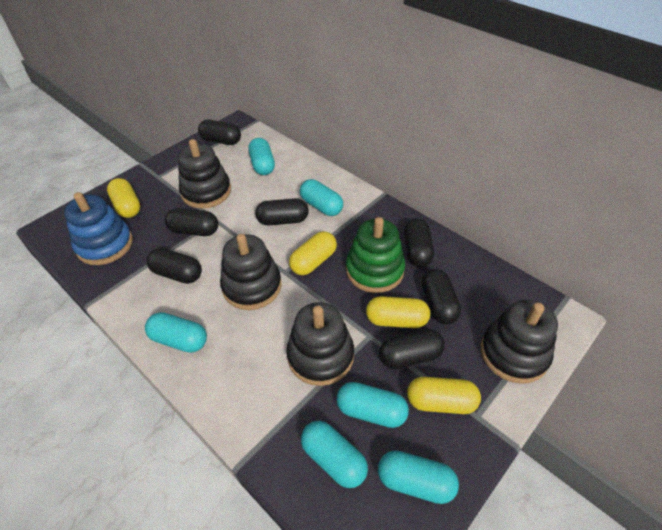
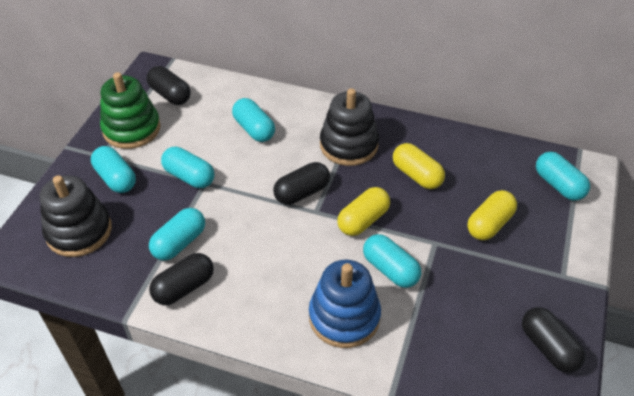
black capsule: [147,248,202,284] [165,208,218,236] [198,120,241,145] [255,198,309,225] [379,329,445,369] [404,218,434,267] [422,269,461,324] = 7 -> [146,66,191,105] [149,253,214,305] [273,162,330,205] [522,307,585,373] = 4
black stacking toy: [178,139,231,208] [220,234,282,310] [286,302,354,386] [481,299,558,384] = 4 -> [40,175,112,257] [320,88,379,166] = 2
yellow capsule: [107,178,140,218] [289,231,337,275] [366,296,430,328] [407,377,481,414] = 4 -> [337,187,390,236] [393,143,445,189] [467,190,517,240] = 3

